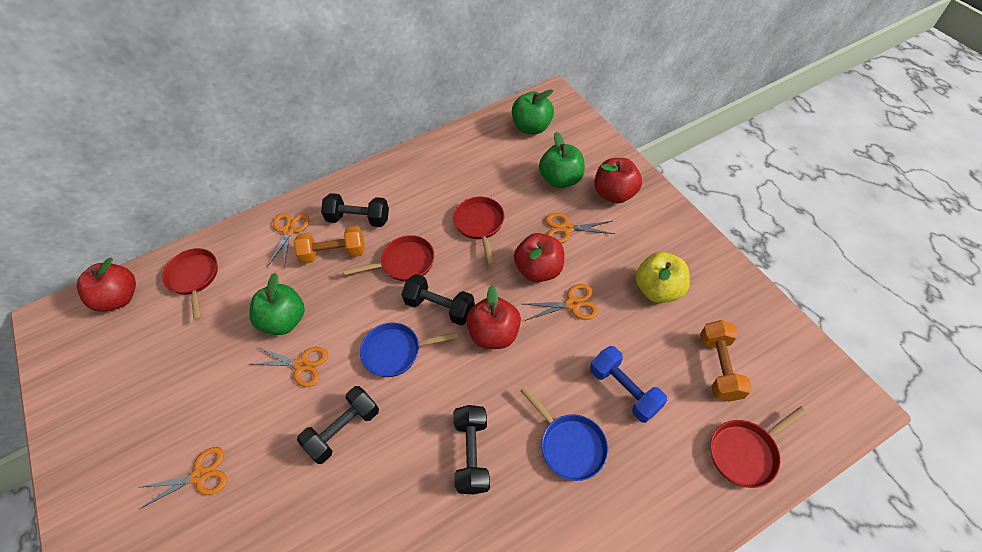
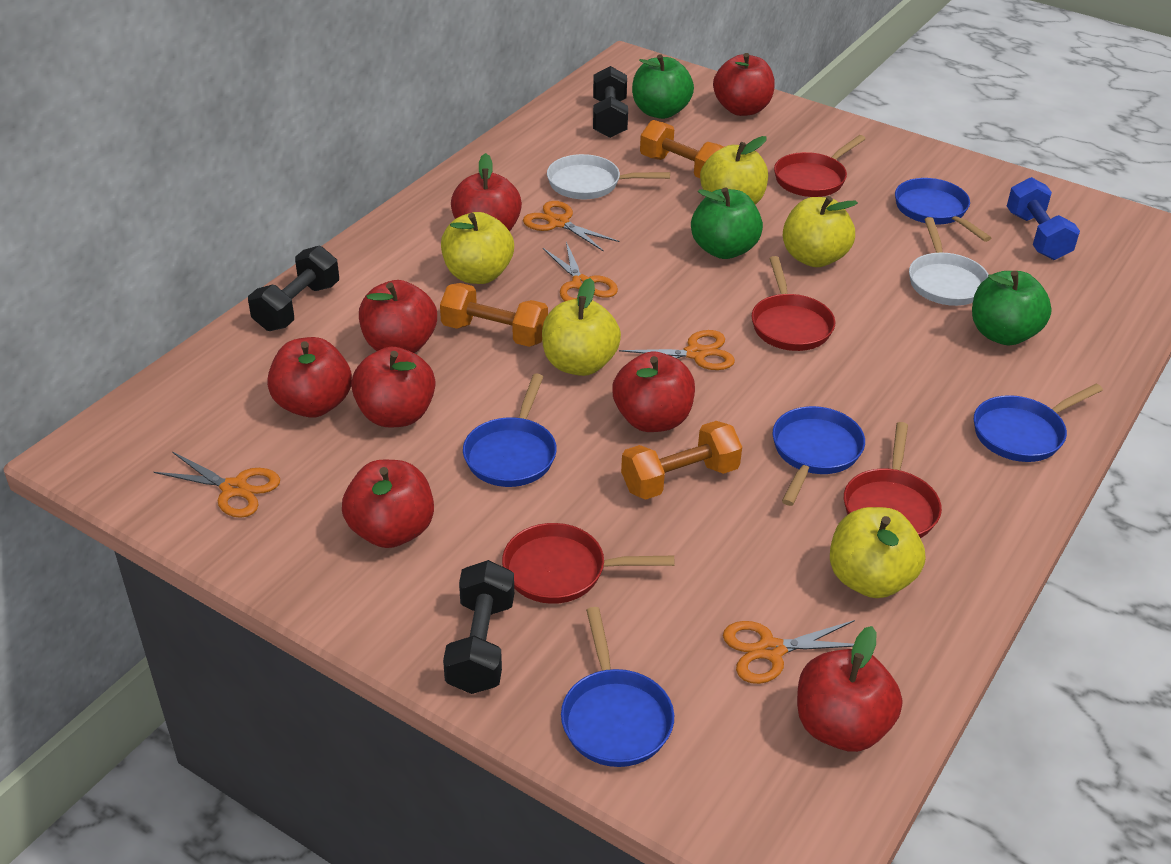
black dumbbell: [297,386,379,464] [321,193,389,227] [401,274,475,325] [453,405,490,494] = 4 -> [248,246,339,331] [443,560,514,694] [593,66,628,138] = 3
blue pan: [360,323,459,377] [521,386,608,481] = 2 -> [463,374,557,487] [561,607,674,767] [772,406,865,506] [895,178,991,242] [974,384,1103,462] = 5
orange dumbbell: [294,226,365,264] [700,320,752,402] = 2 -> [440,283,548,347] [621,421,742,500] [640,120,724,178] = 3
red apple: [77,258,136,312] [466,285,521,349] [514,233,564,282] [594,158,642,203] = 4 -> [267,337,352,418] [342,460,434,548] [351,347,435,428] [359,280,437,353] [451,153,522,232] [612,351,695,432] [713,53,775,116] [797,626,902,752] = 8
white pan: none = 0 -> [547,154,670,199] [909,217,989,306] = 2
yellow apple: [635,252,690,303] = 1 -> [441,212,514,284] [542,278,621,376] [700,136,768,205] [783,196,858,267] [830,507,925,598] = 5

